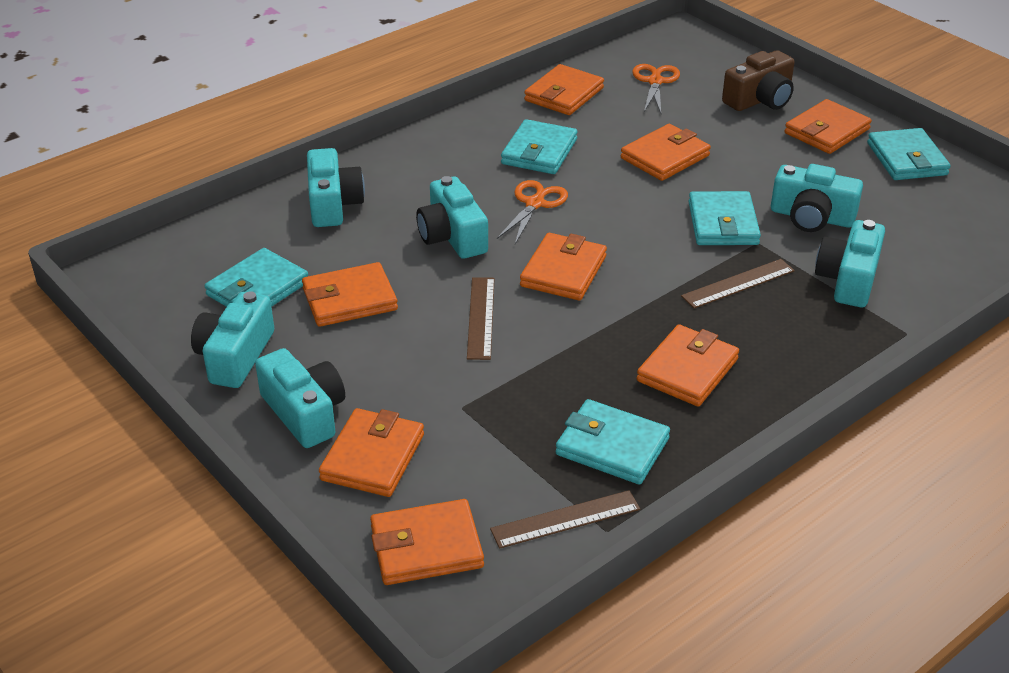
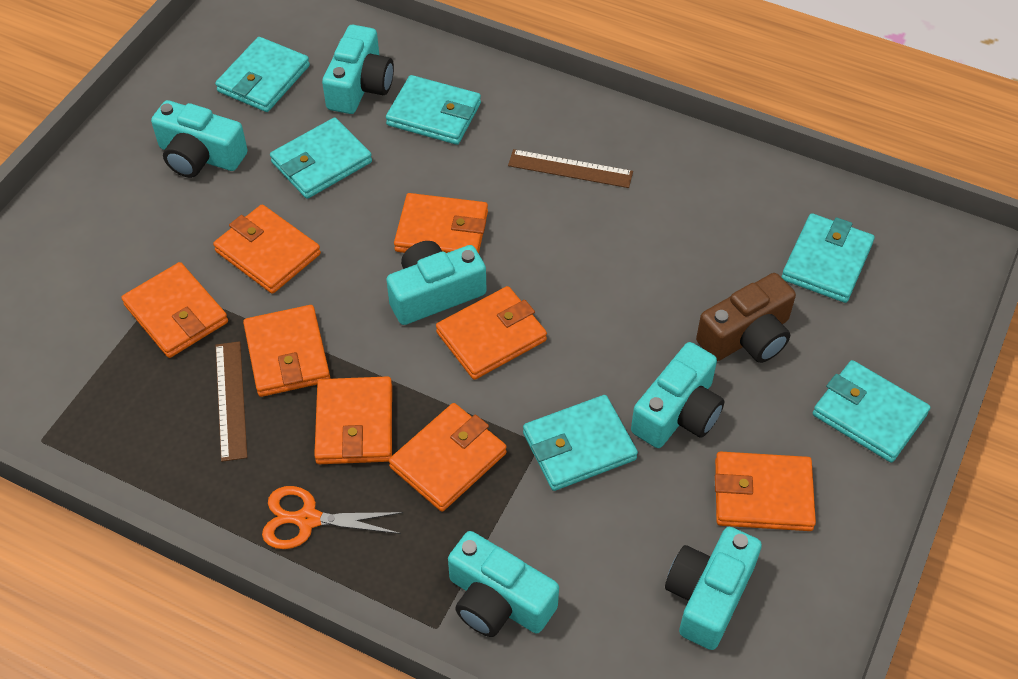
brown ruler: [467,277,495,360] [490,490,640,549] [681,259,795,309] = 3 -> [215,341,247,462] [508,149,633,188] = 2
orange scissors: [497,180,568,244] [632,64,680,113] = 2 -> [262,486,403,549] = 1
turquoise wallet: [205,248,308,307] [501,119,577,174] [556,399,670,485] [689,191,761,245] [867,128,951,180] = 5 -> [215,37,310,112] [270,117,372,199] [386,75,481,145] [523,395,638,491] [782,213,875,303] [813,360,930,462] = 6

